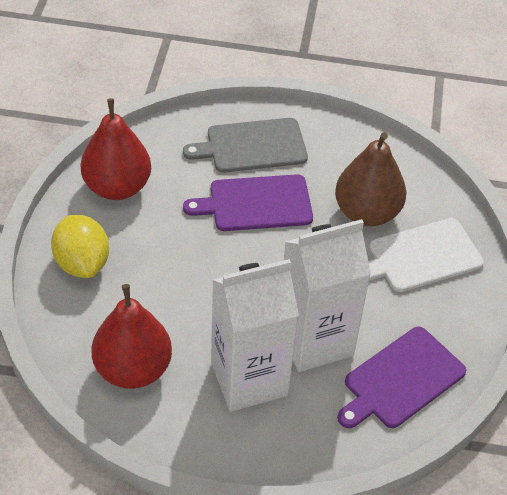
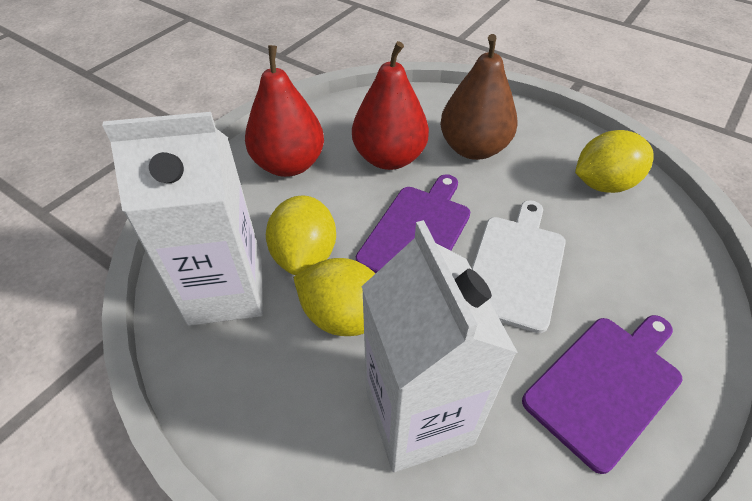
grey cutting board: [183,118,308,173] = 1 -> none = 0
yellow lemon: [51,215,109,278] = 1 -> [266,195,336,275] [293,258,375,336] [575,130,654,193] = 3

